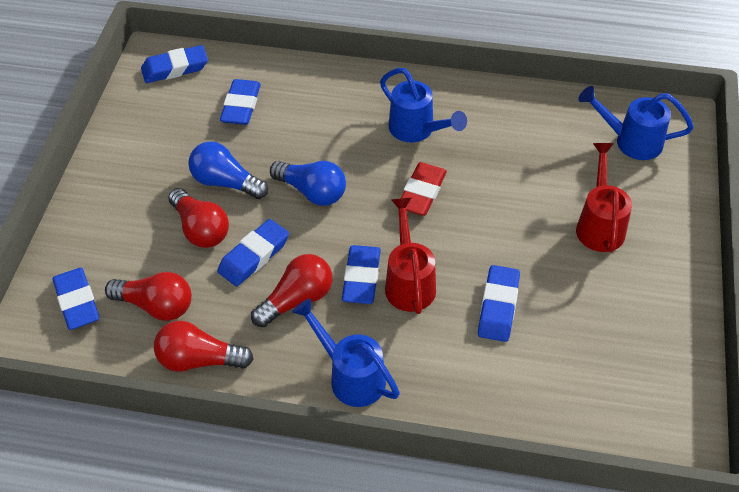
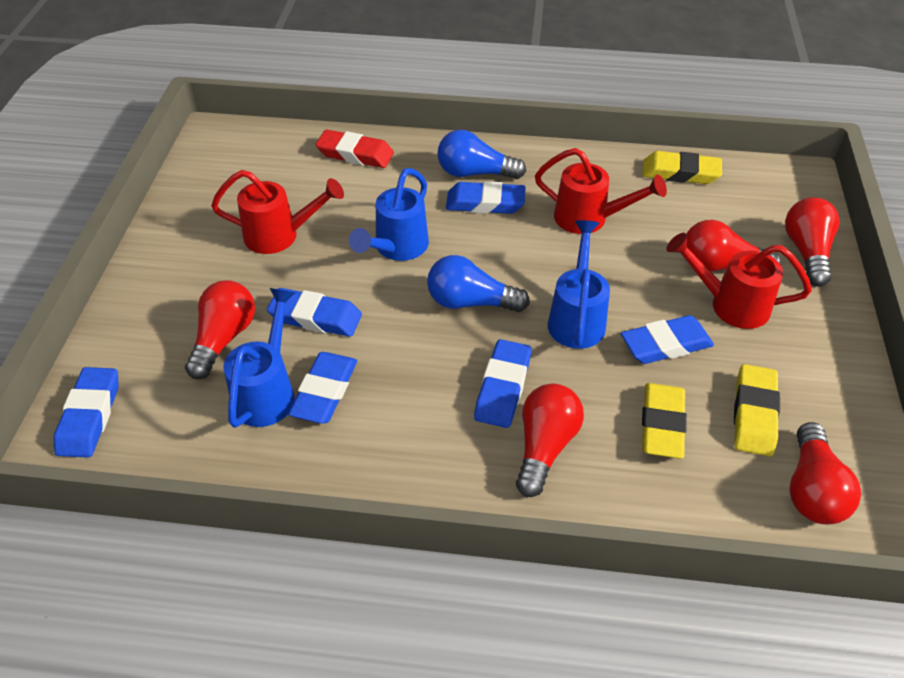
red light bulb: [105,272,192,321] [154,321,253,372] [168,188,229,248] [251,254,332,327] = 4 -> [185,280,255,379] [516,384,584,497] [686,220,782,272] [785,197,840,287] [789,422,861,524] = 5
red watering can: [385,197,436,314] [576,143,632,252] = 2 -> [211,170,344,254] [535,148,667,234] [666,233,812,329] = 3
yellow eraser: none = 0 -> [642,151,722,184] [642,383,687,459] [734,364,780,457] = 3

